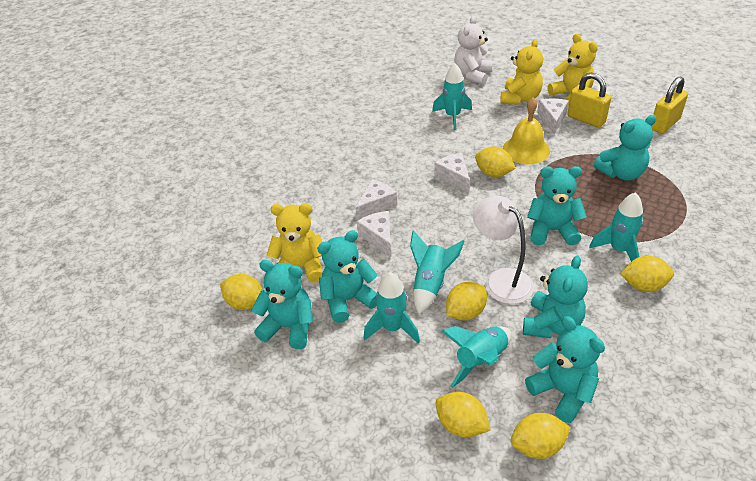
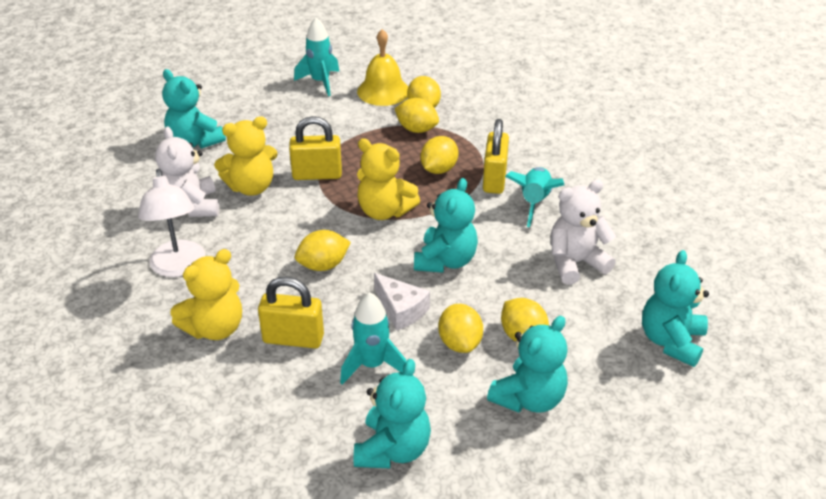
turquoise rocket: [363,272,420,343] [410,230,465,314] [432,63,472,130] [441,326,512,388] [589,192,643,261] = 5 -> [294,18,340,96] [340,292,406,385] [505,167,564,227] = 3
turquoise teddy bear: [252,260,313,349] [317,230,378,323] [523,255,588,338] [525,316,605,423] [527,166,587,245] [593,115,656,180] = 6 -> [162,69,226,149] [354,359,431,468] [414,178,478,273] [487,316,568,413] [642,250,709,367] = 5
white cheese: [355,179,397,220] [357,211,391,257] [434,153,470,193] [537,99,569,134] = 4 -> [374,273,430,331] = 1
white teddy bear: [454,16,492,85] = 1 -> [155,126,219,217] [551,179,616,285] = 2
yellow padlock: [567,73,611,128] [651,76,688,134] = 2 -> [258,277,324,348] [289,116,342,180] [483,119,509,194] = 3

